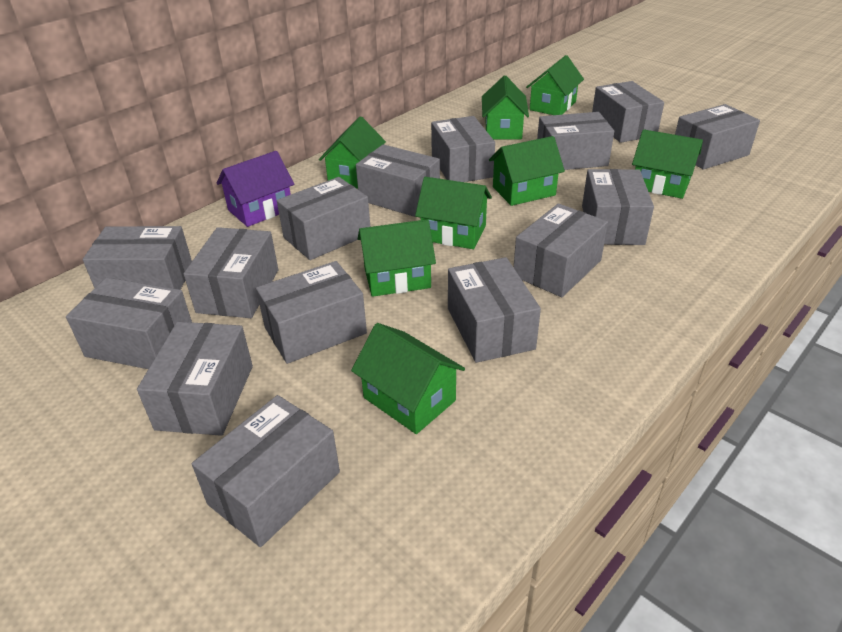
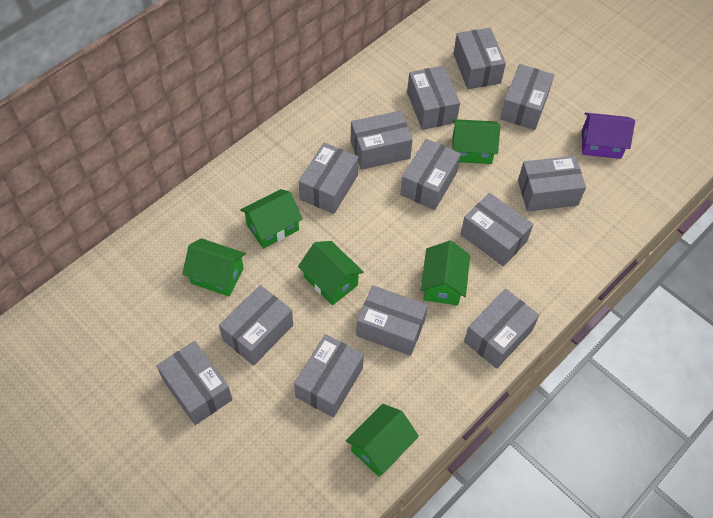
green house: [319,116,386,189] [351,323,465,434] [358,219,436,297] [415,177,492,249] [482,75,529,139] [489,136,565,206] [526,55,584,115] [632,129,703,199] = 8 -> [182,238,246,297] [240,189,303,249] [298,241,364,305] [346,404,419,477] [421,240,470,305] [452,119,501,164] = 6
grey box: [66,278,192,369] [83,226,192,290] [137,322,253,436] [184,227,278,318] [192,395,340,547] [256,261,367,364] [277,177,370,260] [356,144,440,217] [431,116,495,182] [448,257,541,363] [514,204,608,297] [537,112,614,170] [582,169,654,245] [592,81,664,143] [675,104,760,170] = 15 -> [157,341,232,425] [219,285,293,366] [294,334,364,418] [299,142,359,214] [351,111,413,170] [356,285,428,356] [400,139,461,210] [407,65,460,130] [453,28,506,89] [460,193,533,266] [464,289,539,369] [500,64,554,130] [518,156,586,212] = 13

